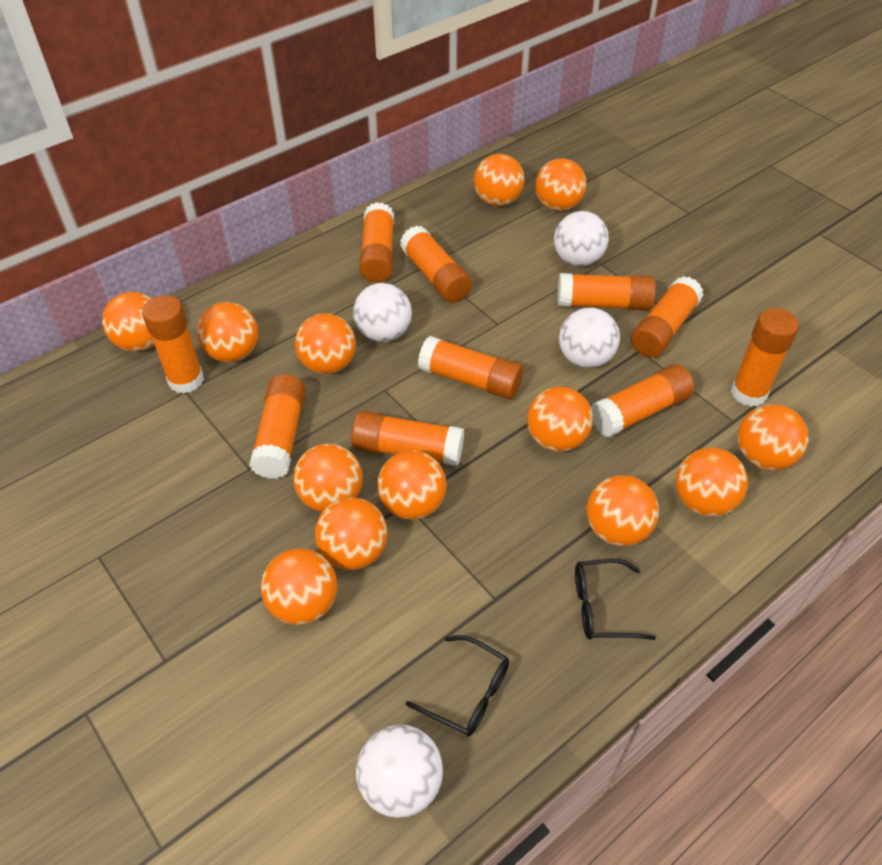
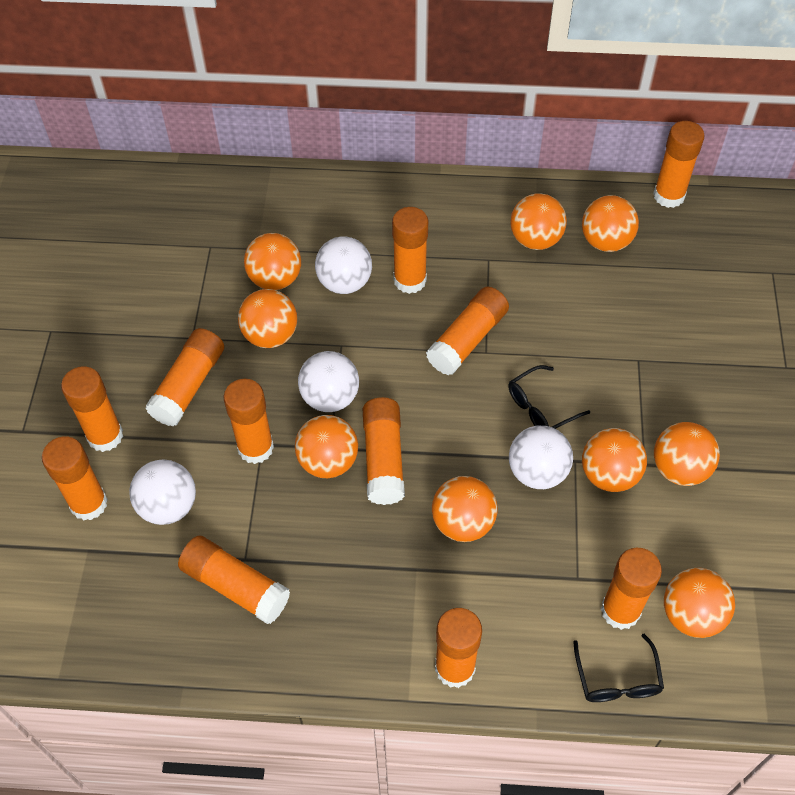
orange ball: [102,292,155,352] [197,302,258,362] [261,548,337,625] [293,444,363,512] [295,313,356,374] [315,497,387,570] [377,450,447,520] [474,154,525,206] [527,387,593,452] [535,158,586,211] [587,475,659,546] [676,448,748,517] [738,404,809,471] = 13 -> [238,289,297,348] [244,233,301,290] [295,415,358,478] [432,476,497,542] [510,193,567,250] [582,195,639,252] [582,428,647,492] [654,422,720,486] [664,568,735,638] = 9
orange glue stick: [142,295,204,394] [249,374,306,479] [351,411,464,466] [359,202,394,282] [400,226,472,303] [418,336,523,399] [557,273,656,310] [590,364,694,437] [631,276,703,358] [731,308,799,407] = 10 -> [42,436,108,521] [61,367,123,452] [145,328,224,427] [178,536,290,624] [223,379,274,464] [363,397,405,505] [392,207,428,294] [426,287,509,375] [435,608,482,688] [601,548,662,630] [653,121,705,208] = 11

